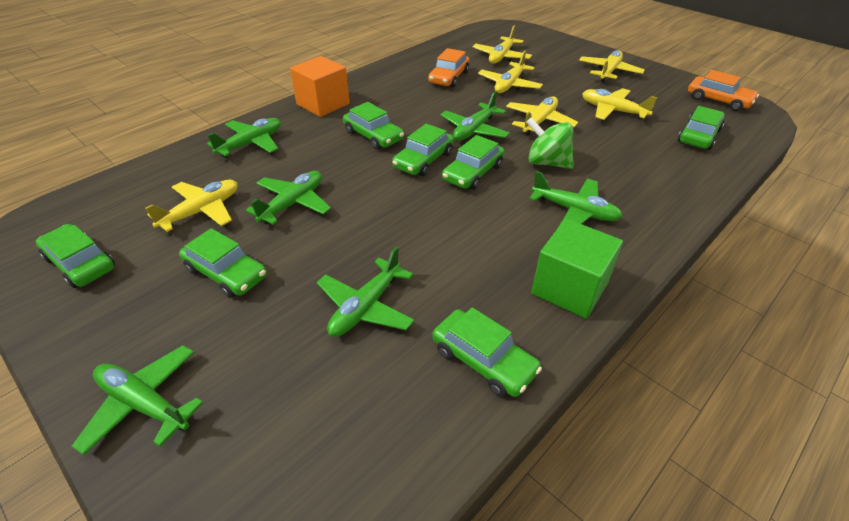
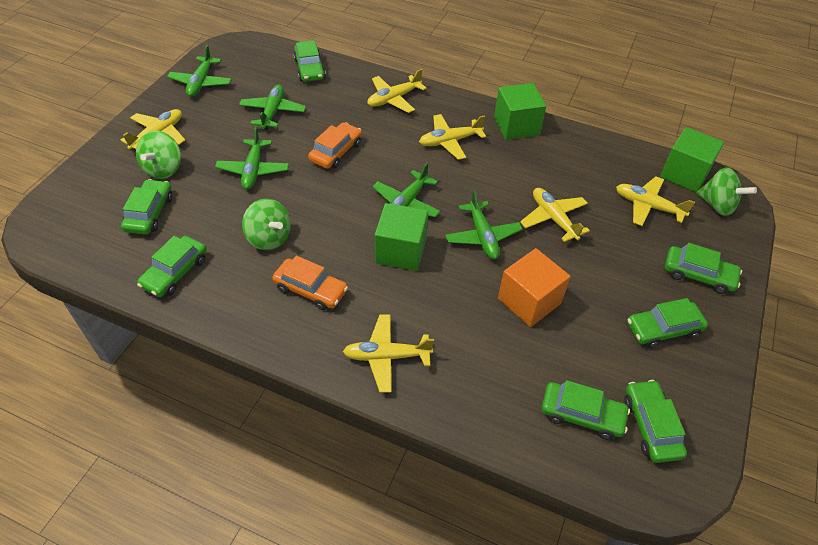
green cube: [532,219,623,319] = 1 -> [375,203,428,271] [494,83,546,140] [660,127,724,192] = 3
green plane: [72,345,204,455] [207,118,281,157] [246,171,331,224] [317,246,414,337] [440,91,510,141] [529,171,623,226] = 6 -> [167,45,232,97] [215,127,289,189] [239,85,306,130] [372,163,440,217] [445,190,523,260] = 5
green spinning top: [526,117,574,169] = 1 -> [136,131,181,179] [242,199,291,250] [696,167,757,216] = 3

